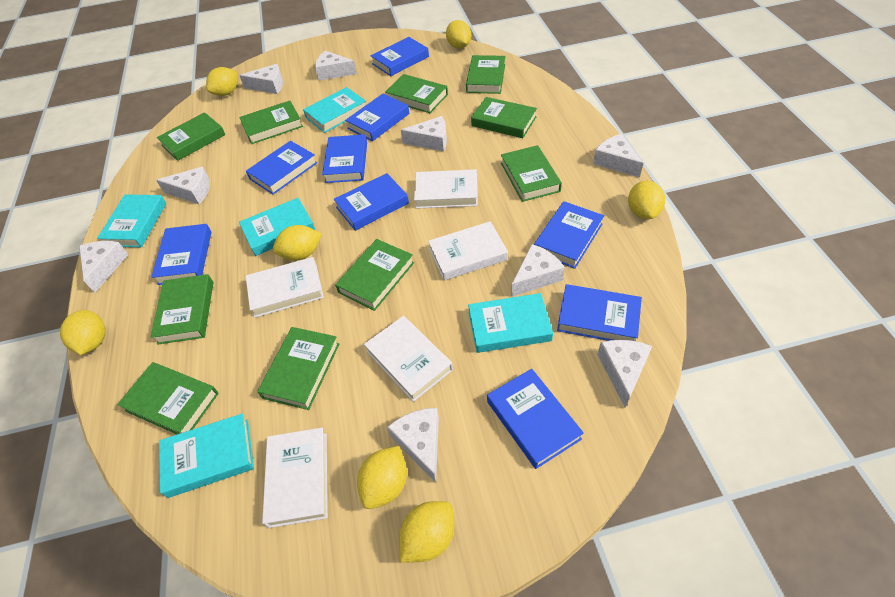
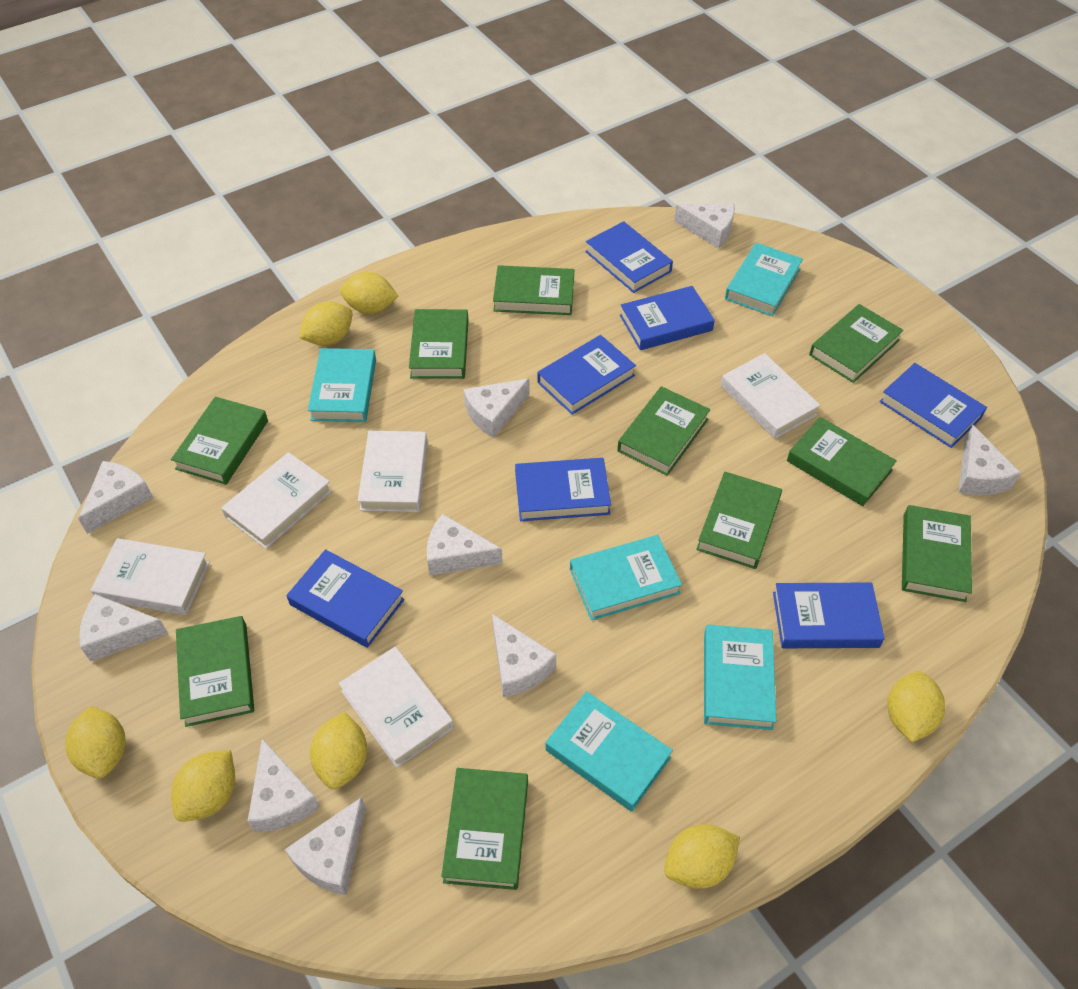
blue book: [152,224,212,285] [246,141,317,195] [322,134,367,183] [334,173,409,231] [345,94,409,141] [371,37,429,76] [487,369,584,469] [534,201,604,269] [557,284,642,341] = 9 -> [287,549,405,648] [515,458,611,521] [537,335,636,415] [585,221,673,293] [620,286,715,350] [773,583,885,648] [879,363,987,448] = 7

